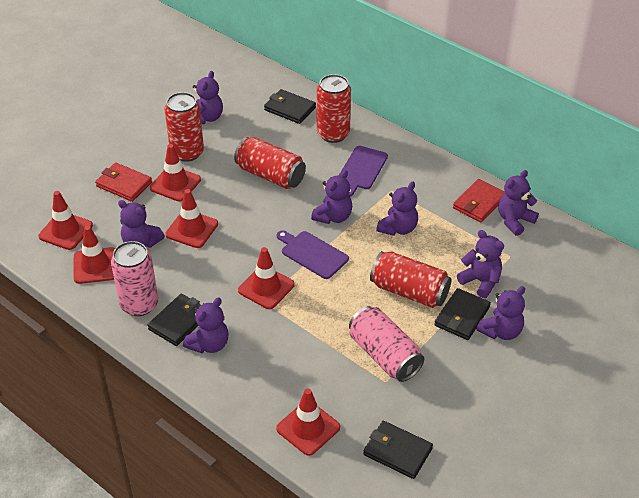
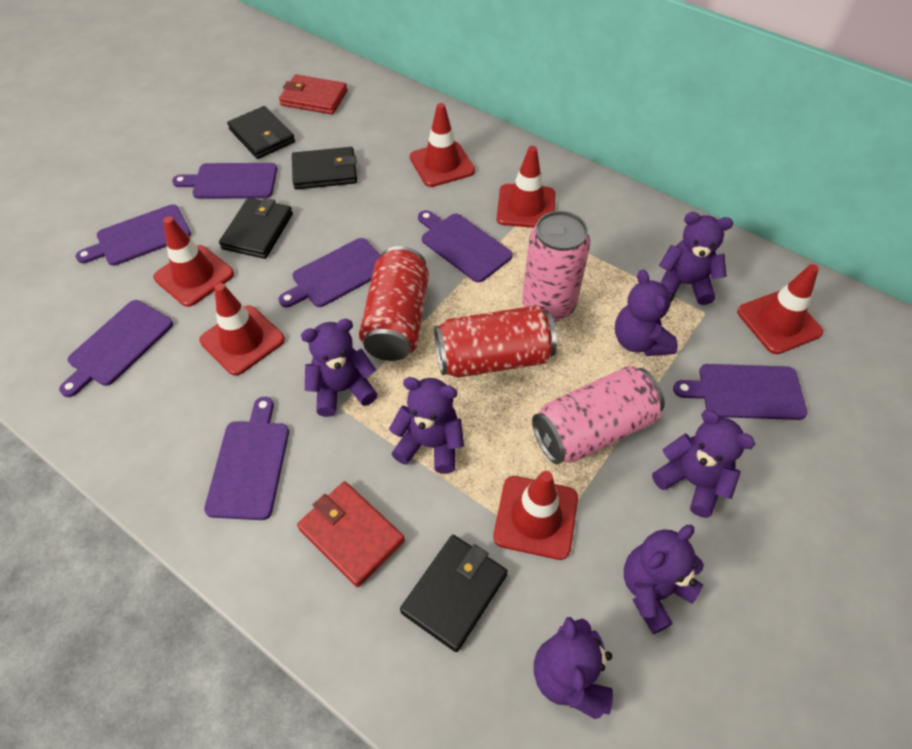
purple cutting board: [277,230,349,279] [338,146,388,197] = 2 -> [59,300,173,397] [76,205,191,266] [172,163,277,199] [204,397,289,520] [279,238,381,308] [418,210,513,283] [673,364,807,420] = 7
purple teddy bear: [118,200,165,248] [183,297,228,353] [193,71,223,124] [311,170,352,224] [376,181,418,236] [457,230,504,298] [476,286,525,340] [498,170,539,236] = 8 -> [301,319,378,417] [389,377,464,474] [534,617,613,719] [615,270,678,356] [624,525,704,634] [652,410,755,518] [659,212,733,305] = 7
red can: [164,92,204,162] [234,137,306,189] [317,74,351,143] [370,251,451,308] = 4 -> [359,246,429,361] [434,305,557,378] = 2

